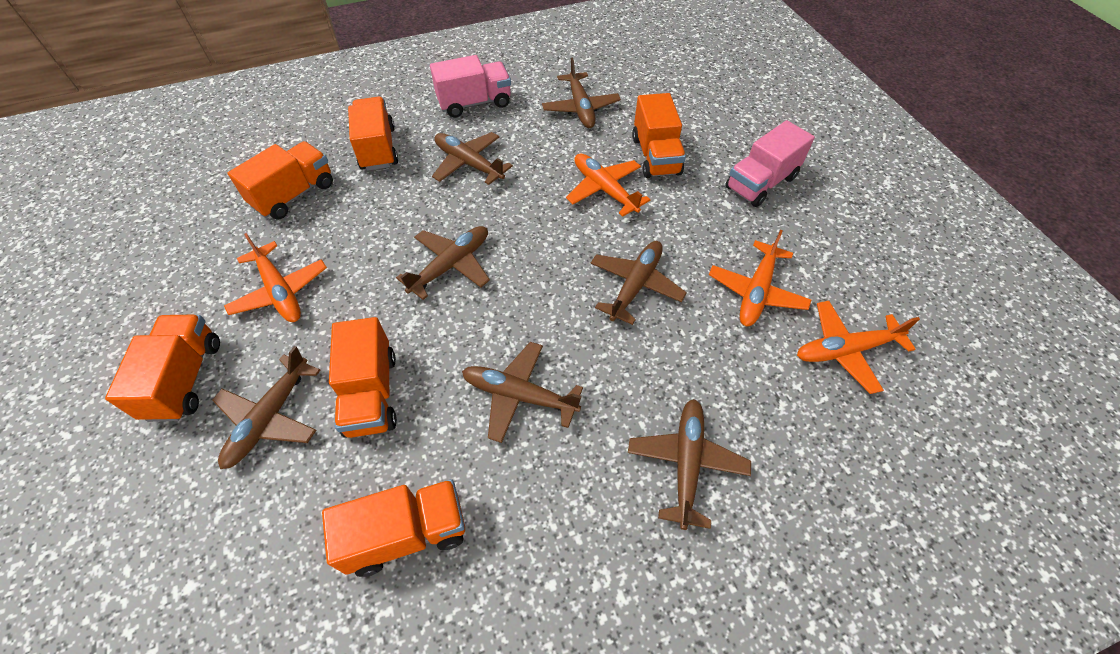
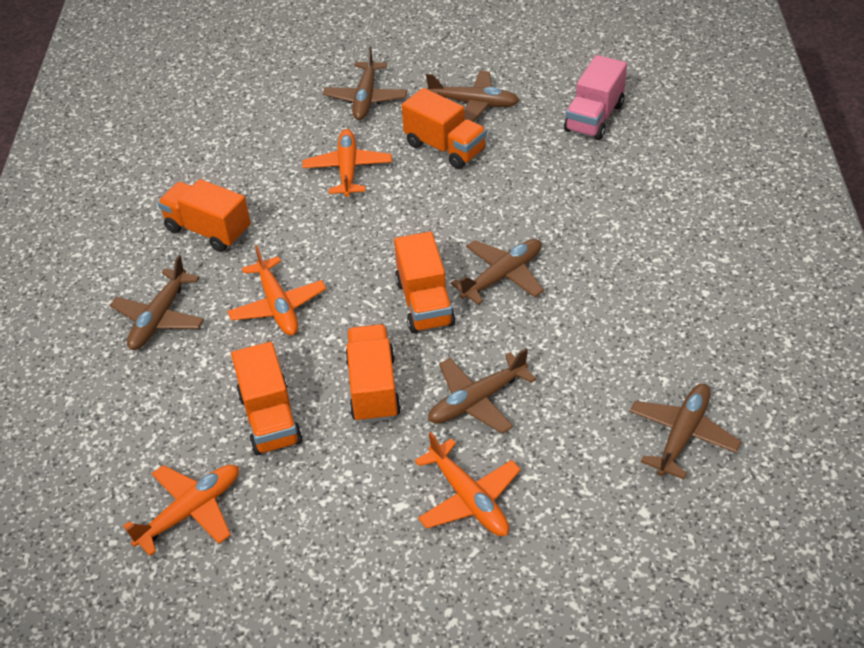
brown plane: [212,346,320,469] [396,226,490,300] [432,132,513,185] [462,342,583,443] [542,58,621,128] [590,241,687,325] [628,399,751,530] = 7 -> [110,255,204,350] [323,46,407,120] [426,71,520,122] [428,348,536,434] [451,239,544,305] [630,383,741,479] = 6
orange truck: [105,315,220,422] [228,141,333,220] [322,479,465,577] [329,317,397,438] [348,97,398,171] [632,93,686,178] = 6 -> [158,179,251,252] [231,342,303,455] [345,324,401,423] [394,232,456,333] [402,88,487,169] = 5
pink truck: [430,55,511,118] [725,120,815,207] = 2 -> [564,55,627,140] = 1

